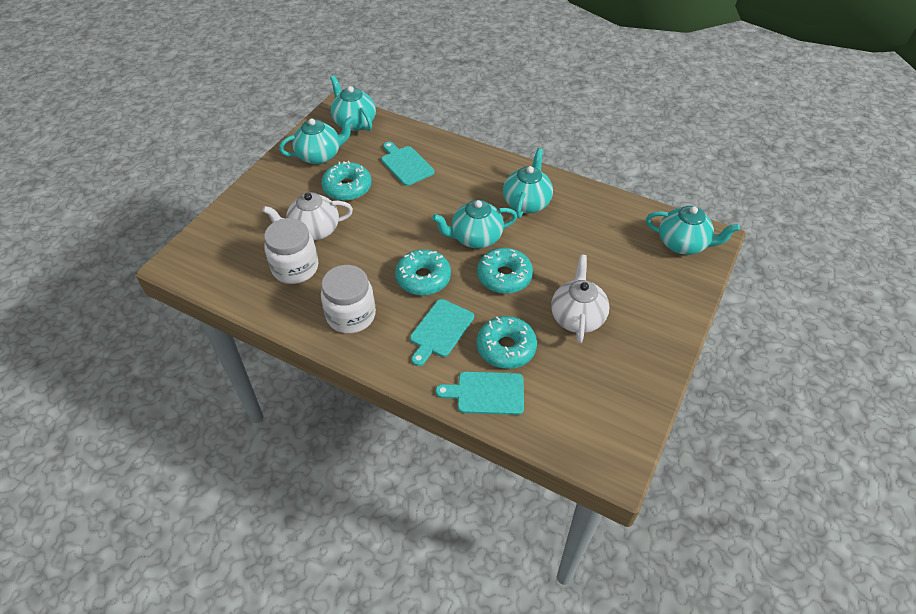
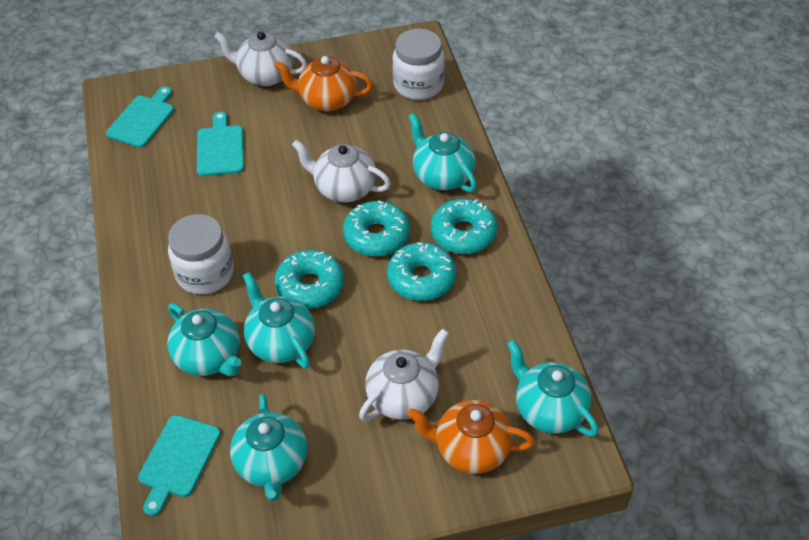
orange teapot: none = 0 -> [274,56,373,111] [407,400,535,474] = 2
white teapot: [262,192,353,241] [551,255,610,343] = 2 -> [214,31,307,86] [292,140,391,202] [359,328,449,421] = 3

